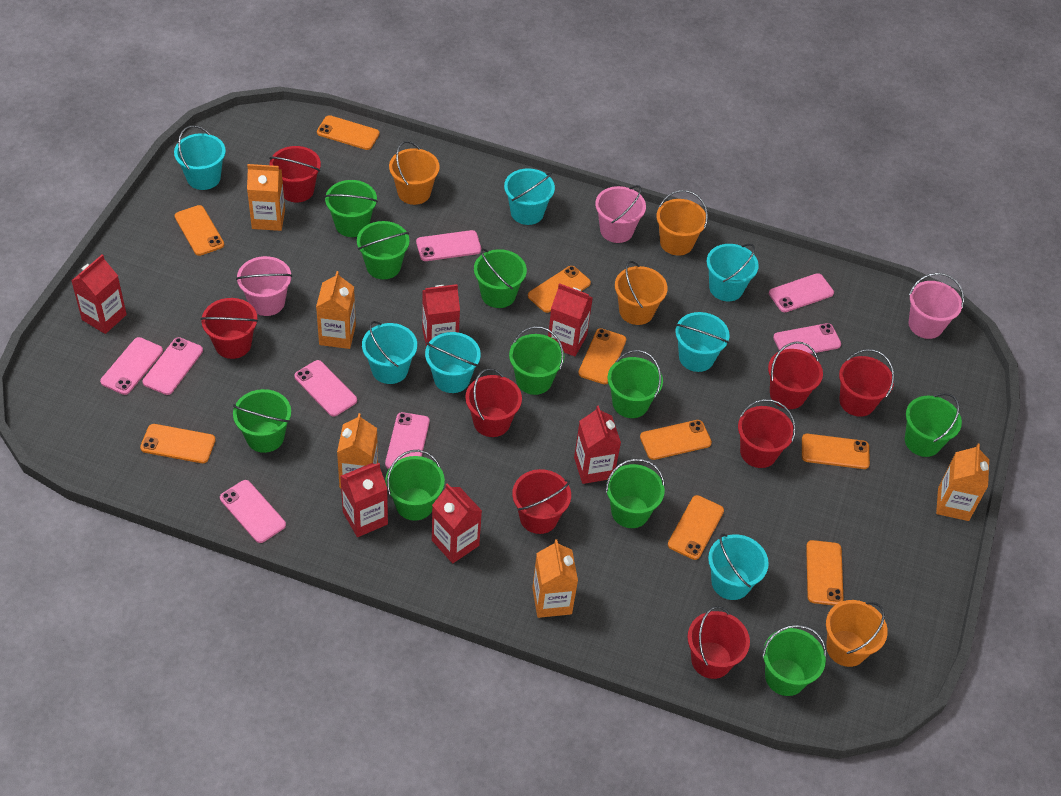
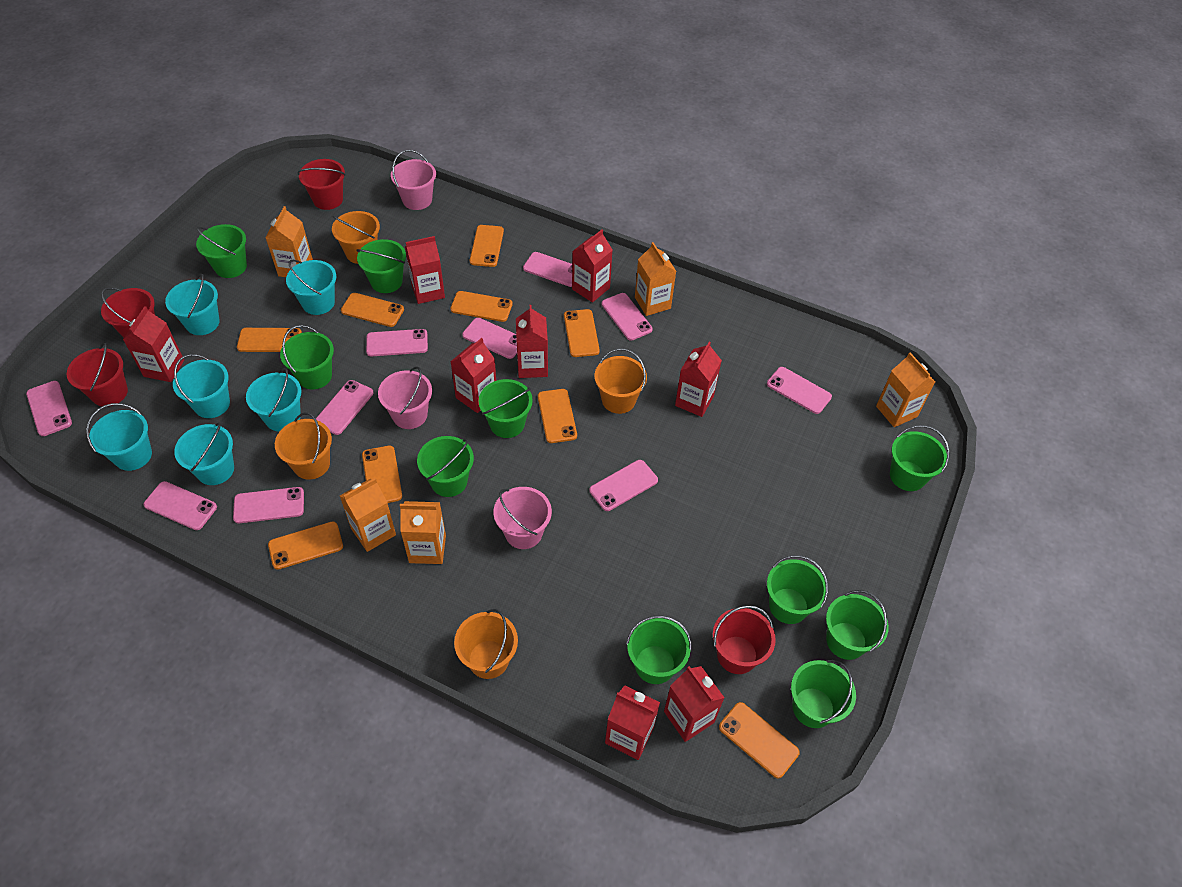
pink phone: [100,337,163,395] [143,337,203,395] [220,480,286,543] [294,360,357,417] [385,412,430,469] [416,230,481,261] [769,273,834,312] [773,323,841,354] = 8 -> [26,381,72,436] [144,481,217,530] [233,487,304,523] [316,380,374,435] [366,329,428,356] [462,318,517,359] [523,252,572,287] [590,460,658,511] [602,293,653,341] [767,367,832,414] = 10
red bucket: [200,298,258,359] [269,146,321,202] [465,368,522,437] [512,469,571,534] [688,606,750,679] [738,399,796,468] [768,341,823,409] [839,349,894,417] = 8 -> [67,343,128,407] [101,287,155,338] [297,159,346,210] [713,605,776,674] = 4
red carton: [71,255,127,334] [340,463,388,537] [422,284,460,346] [432,483,482,563] [548,283,593,357] [574,406,621,484] = 6 -> [123,306,184,382] [405,236,445,304] [450,338,496,413] [516,305,548,378] [572,230,612,303] [605,685,660,760] [664,666,725,742] [675,342,722,417] = 8
turquoise bucket: [174,125,226,190] [362,321,417,384] [425,332,481,393] [504,168,555,225] [676,312,729,372] [707,244,759,301] [708,533,769,600] = 7 -> [86,403,152,471] [165,274,220,335] [173,354,230,418] [174,422,234,485] [246,368,302,432] [286,260,337,315] = 6

